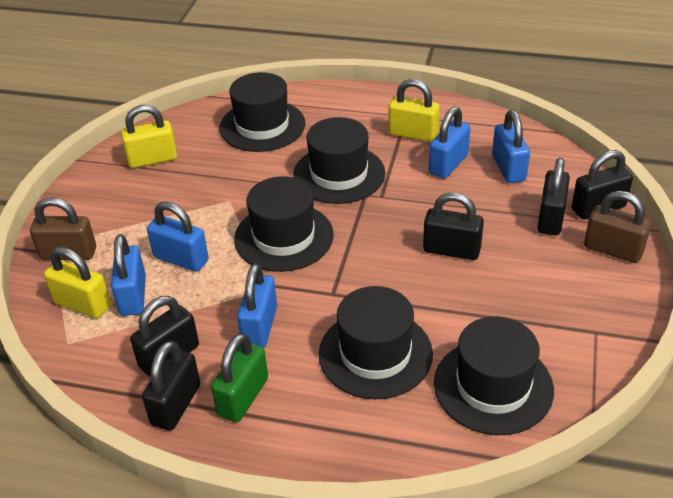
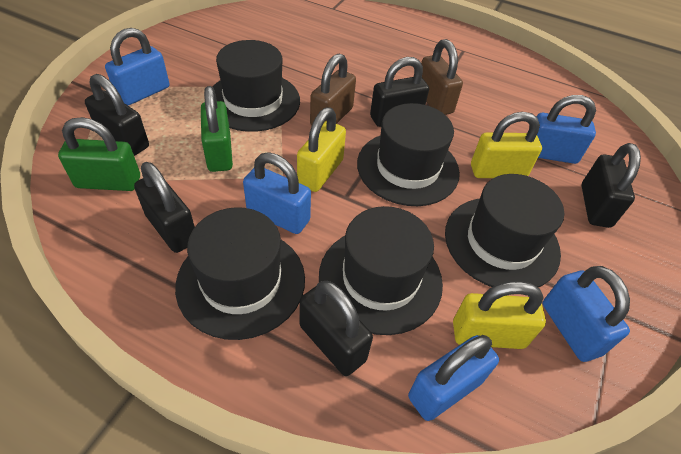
green padlock: [211,333,268,422] = 1 -> [58,117,140,191] [201,86,233,172] = 2

